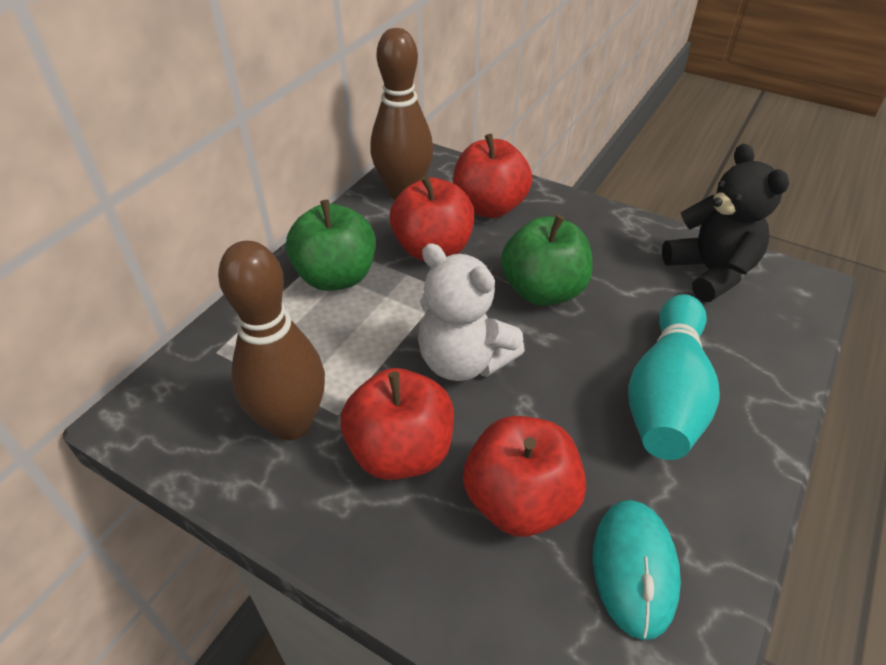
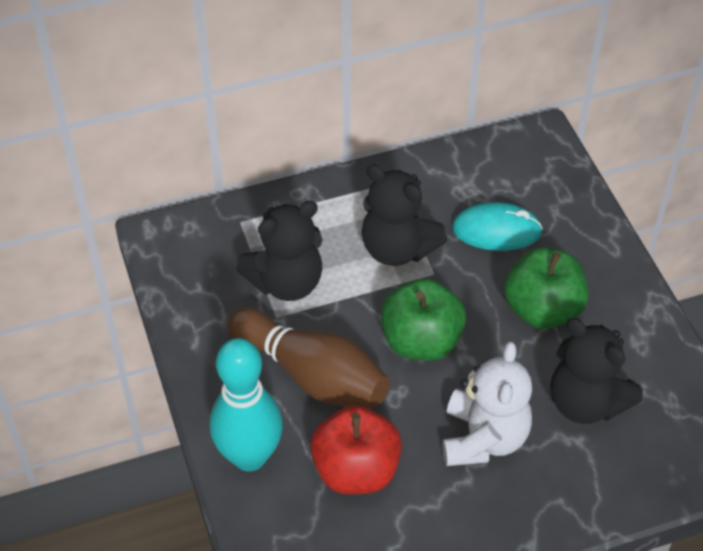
black teddy bear: [662,144,789,302] = 1 -> [237,201,323,301] [362,164,447,266] [551,318,643,424] = 3
brown bowling pin: [218,241,325,441] [371,28,433,200] = 2 -> [227,308,390,408] = 1
red apple: [341,368,454,480] [390,175,474,261] [453,134,532,218] [463,416,586,537] = 4 -> [310,405,402,494] = 1

